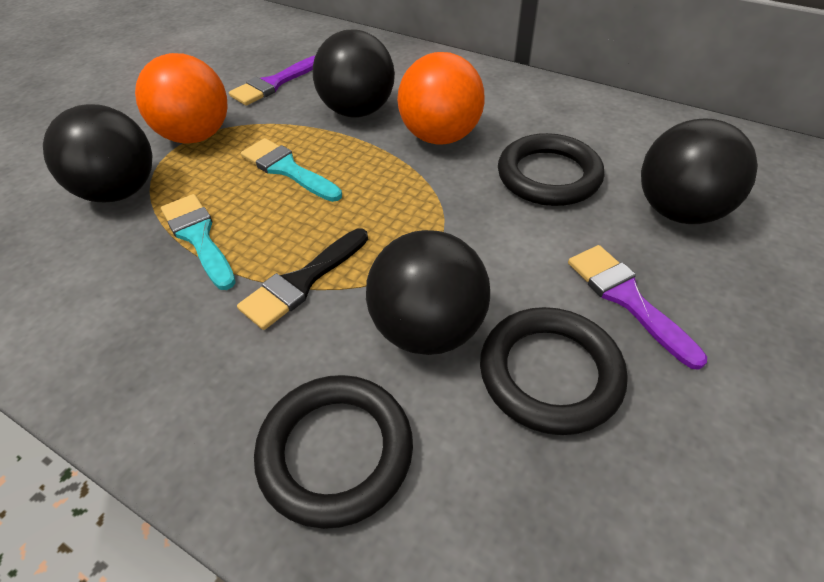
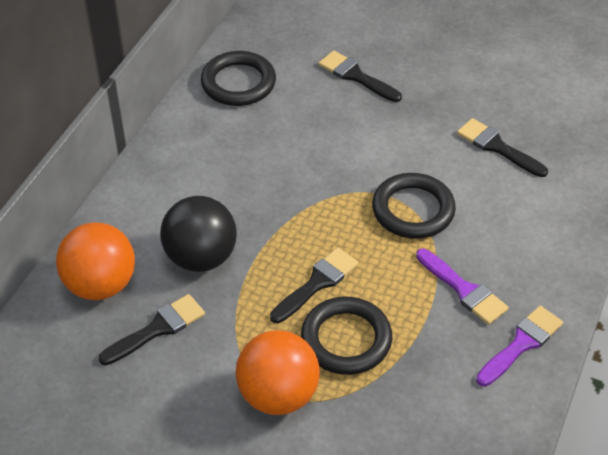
black ball: [43,104,152,202] [313,29,395,118] [366,230,490,355] [641,118,758,224] = 4 -> [160,196,237,272] = 1
black brush: [237,229,368,330] = 1 -> [98,294,205,365] [270,247,358,323] [319,51,402,102] [457,118,548,177] = 4
turquoise brush: [161,194,236,290] [241,138,342,202] = 2 -> none = 0

